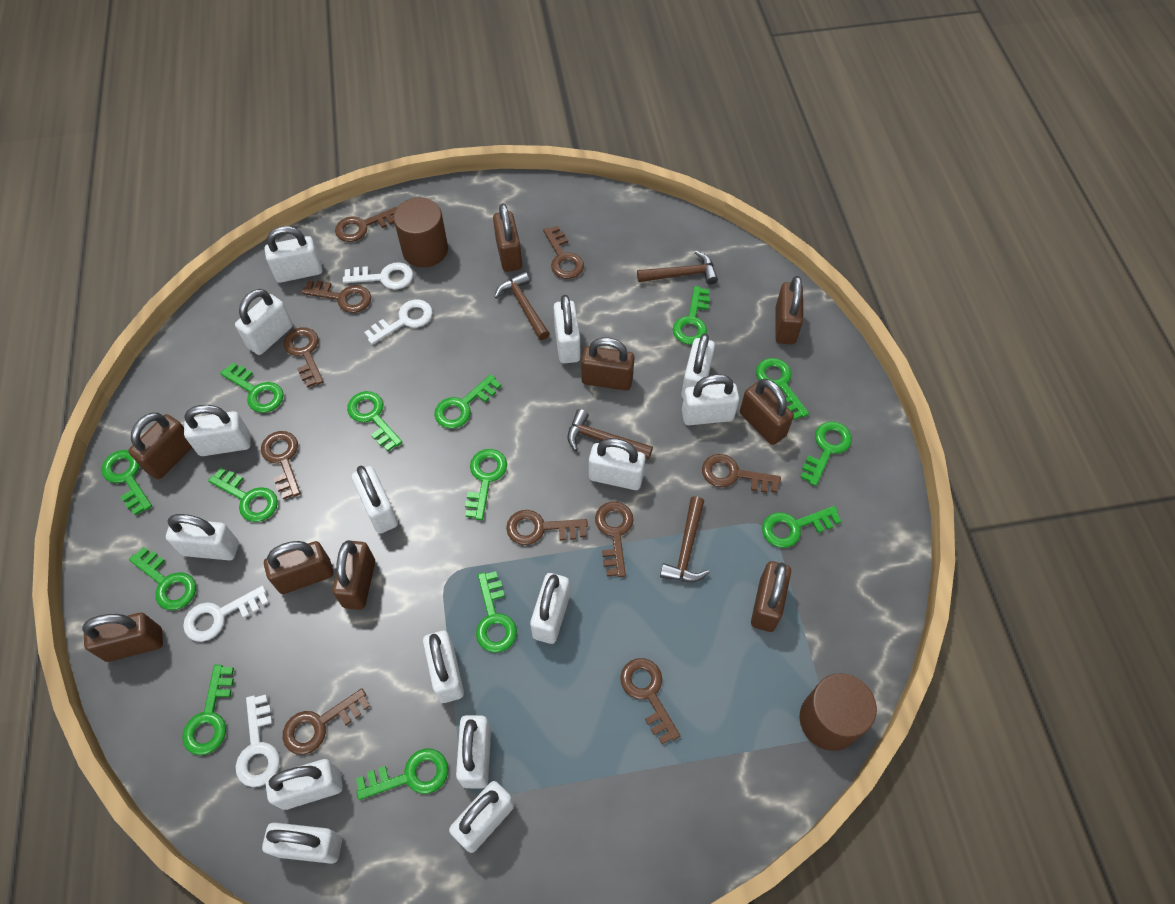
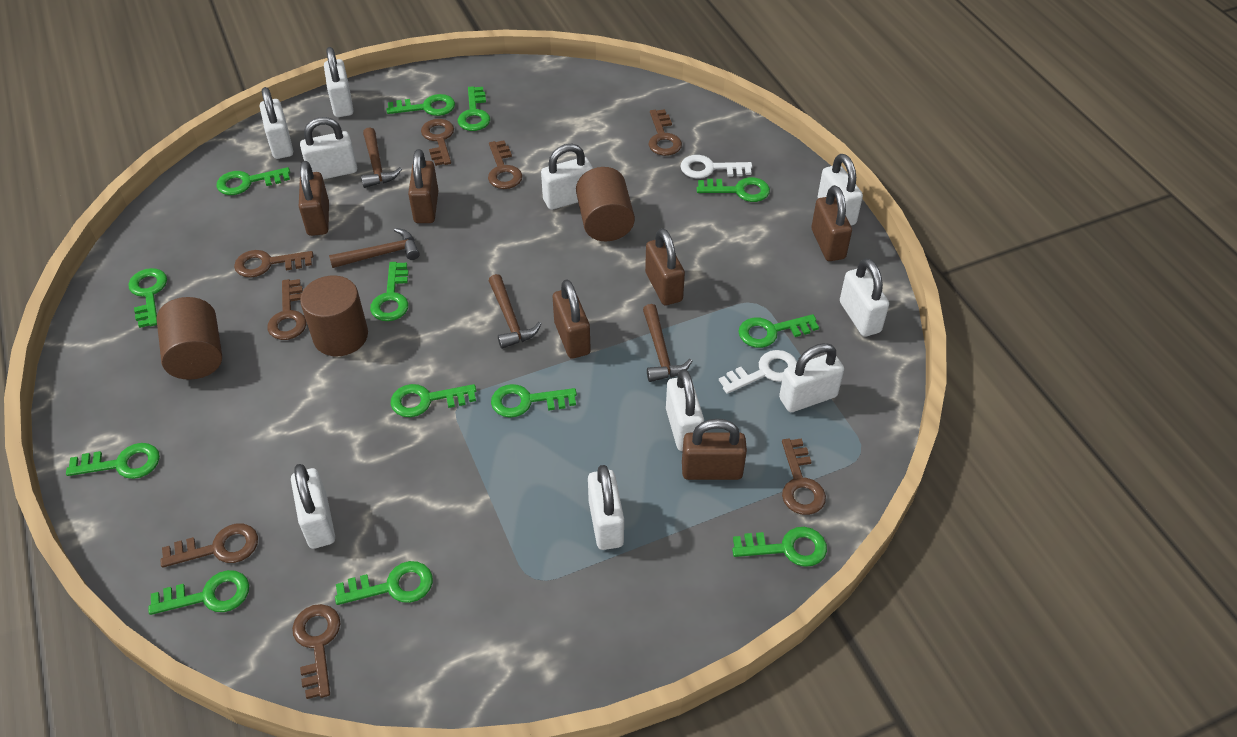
brown cylinder: [394,198,448,268] [799,673,877,751] = 2 -> [156,297,222,380] [300,275,368,356] [576,167,635,241] = 3
brown key: [261,431,301,499] [283,688,370,755] [284,327,324,388] [302,280,371,313] [335,207,397,242] [506,510,588,545] [543,226,584,279] [595,502,633,577] [620,658,680,744] [702,454,781,493] = 10 -> [160,523,258,568] [234,250,313,278] [268,279,307,340] [292,604,340,699] [421,119,454,166] [488,140,523,189] [648,109,682,156] [782,438,826,515] = 8
brown padlock: [82,613,163,662] [128,413,192,479] [264,541,333,594] [332,540,375,610] [493,203,522,272] [581,337,635,391] [740,379,794,445] [751,561,791,632] [775,276,803,345] = 9 -> [299,161,329,236] [408,149,439,223] [553,279,591,359] [645,228,685,305] [682,419,747,480] [811,185,852,261] = 6
green key: [102,450,152,515] [129,547,196,610] [182,665,234,755] [208,468,278,522] [220,362,284,413] [347,391,403,451] [356,749,448,800] [434,374,501,429] [465,449,507,520] [476,571,517,653] [673,286,710,344] [756,358,809,420] [762,506,841,548] [800,421,852,486] = 14 -> [66,443,160,479] [128,268,167,328] [148,570,249,615] [216,167,290,195] [335,561,433,605] [370,262,409,321] [386,94,455,116] [390,384,476,417] [458,86,490,131] [491,384,577,418] [697,177,770,202] [732,527,827,567] [739,314,819,348] = 13
white key: [183,586,269,642] [235,695,280,787] [343,262,413,289] [364,300,433,345] = 4 -> [680,155,752,179] [719,350,797,394] = 2
white padlock: [166,514,239,560] [184,405,250,456] [235,289,293,355] [262,822,342,864] [265,226,322,283] [265,759,343,810] [351,466,398,534] [423,631,464,703] [449,781,514,853] [456,715,491,789] [530,573,570,644] [554,295,580,364] [589,438,646,490] [681,333,715,399] [682,374,739,425] = 15 -> [260,87,293,159] [291,464,335,549] [300,117,357,179] [324,47,354,117] [541,144,593,210] [588,465,624,550] [666,369,704,451] [779,343,844,412] [818,154,863,226] [840,258,889,337] = 10

